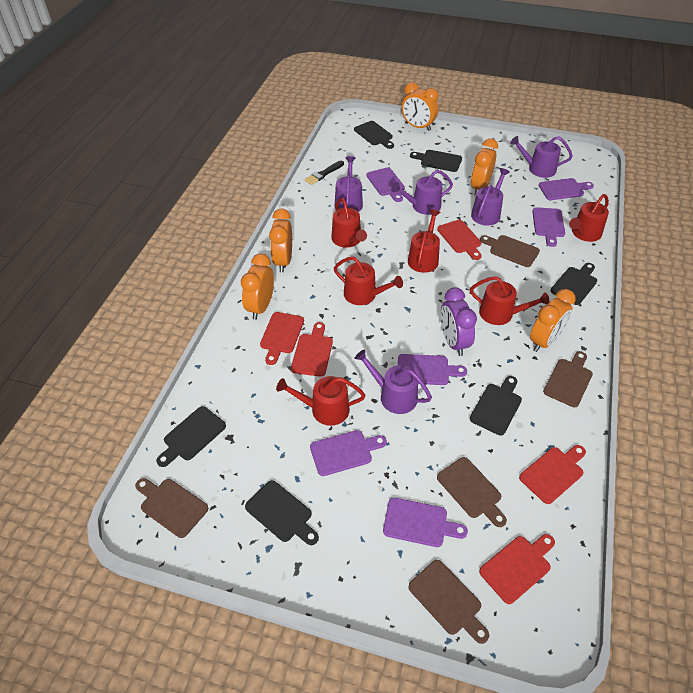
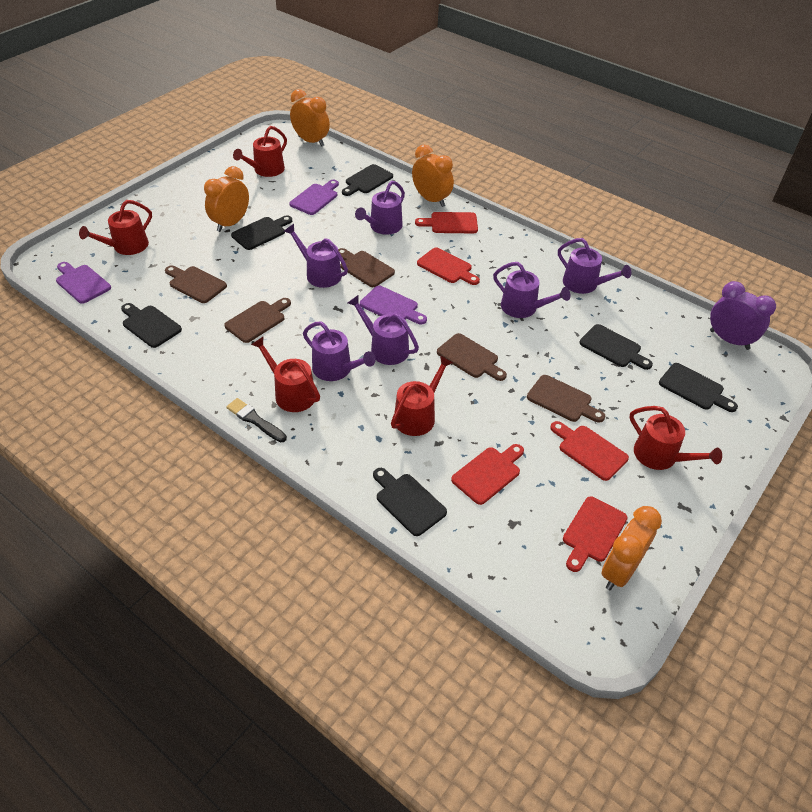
orange clock: [241,253,274,320] [269,208,292,272] [402,82,438,131] [471,138,498,196] [530,289,576,352] = 5 -> [204,166,249,232] [290,89,330,146] [412,145,454,207] [601,506,662,590] = 4
purple cutting board: [310,430,387,476] [367,167,405,202] [383,498,468,547] [398,354,467,385] [532,207,565,247] [539,178,594,200] = 6 -> [56,262,111,304] [289,180,339,215] [360,286,427,325] = 3
purple watering can: [335,156,363,212] [354,349,432,414] [391,170,453,215] [471,168,510,226] [510,136,573,178] = 5 -> [284,224,348,288] [303,322,376,381] [348,295,419,365] [355,181,405,235] [493,262,570,318] [558,238,631,294] = 6
red watering can: [276,376,365,426] [332,198,367,248] [334,256,403,305] [408,209,440,273] [470,276,550,325] [569,194,609,242] = 6 -> [79,200,152,255] [233,126,287,177] [251,337,320,412] [391,356,453,436] [630,406,722,470] = 5

